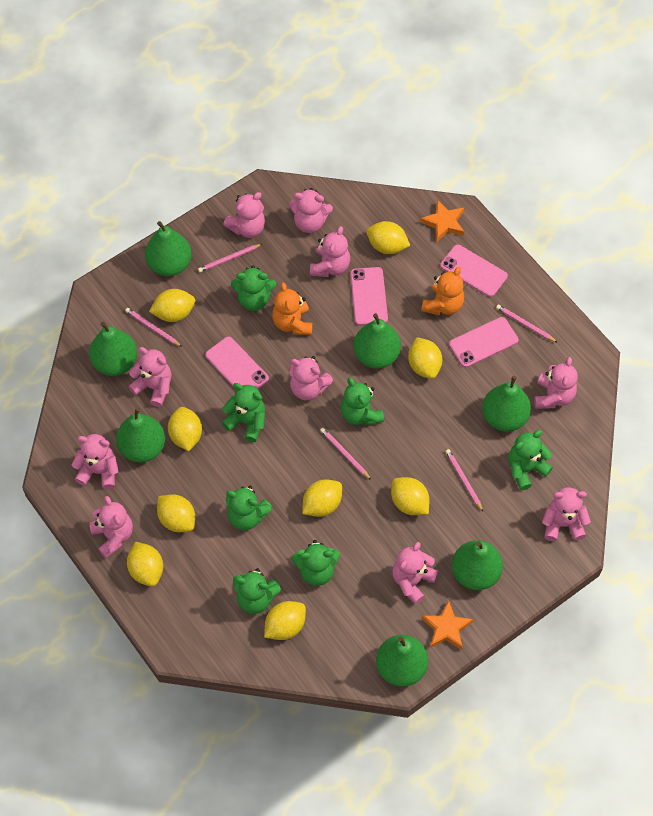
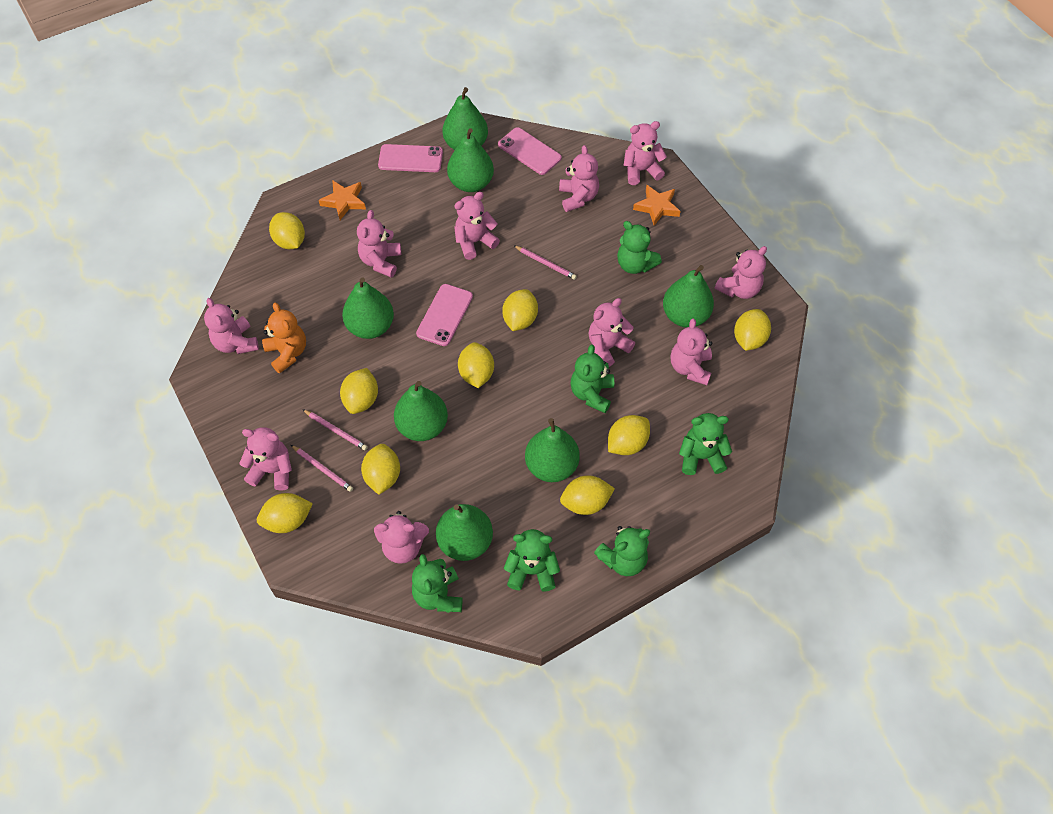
green teddy bear: [221,383,265,442] [226,486,272,530] [231,265,276,311] [233,568,281,614] [291,540,340,586] [341,377,384,426] [508,430,553,490] = 7 -> [412,554,463,613] [504,529,560,591] [571,344,614,413] [594,526,650,576] [617,221,662,274] [679,413,732,475] = 6
orange teddy bear: [272,282,312,335] [421,267,464,316] = 2 -> [262,303,306,373] = 1
pink pencil: [125,308,182,347] [198,244,262,272] [320,428,371,480] [445,449,483,512] [496,304,558,343] = 5 -> [291,445,353,492] [302,409,368,451] [513,245,577,280] = 3
pink phone: [205,337,269,389] [350,267,388,325] [440,244,508,297] [449,317,518,367] = 4 -> [378,144,443,172] [416,284,473,346] [498,127,562,175] = 3

